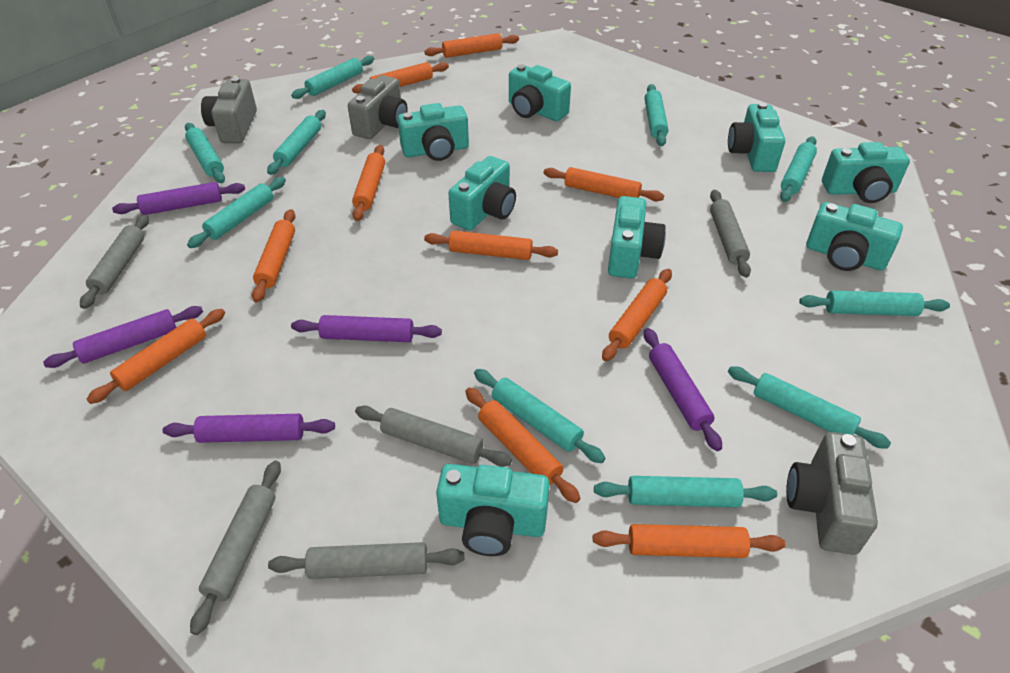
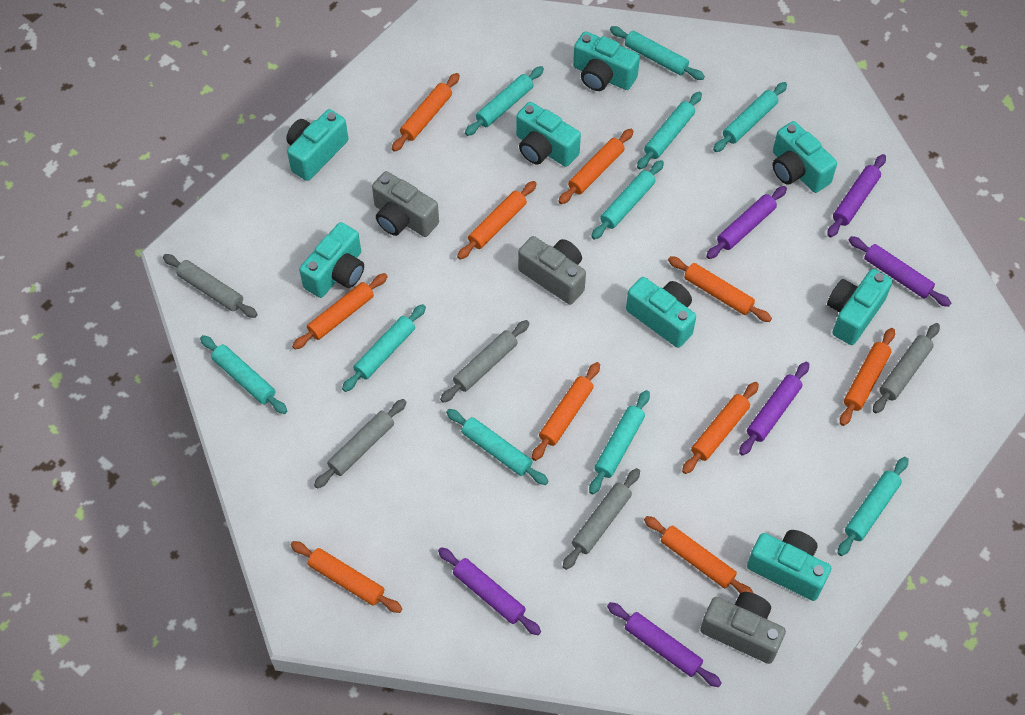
purple rolling pin: [43,306,203,368] [112,182,245,215] [163,414,335,443] [291,315,442,342] [644,328,722,451] = 5 -> [438,547,541,635] [607,602,721,687] [706,186,787,259] [739,362,809,456] [828,154,886,237] [849,236,951,307] = 6

